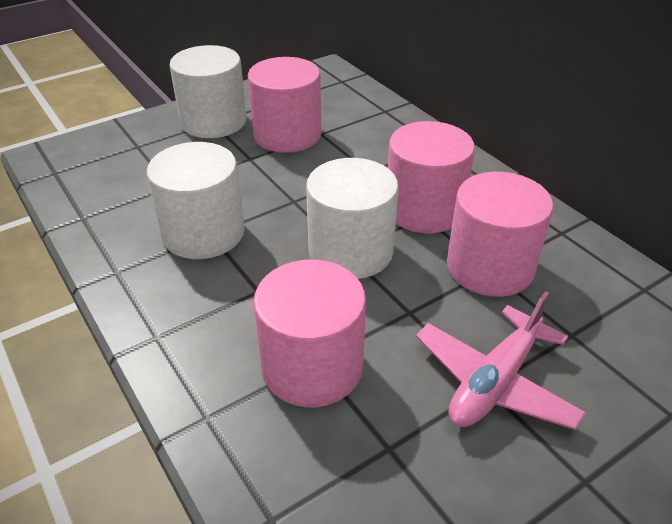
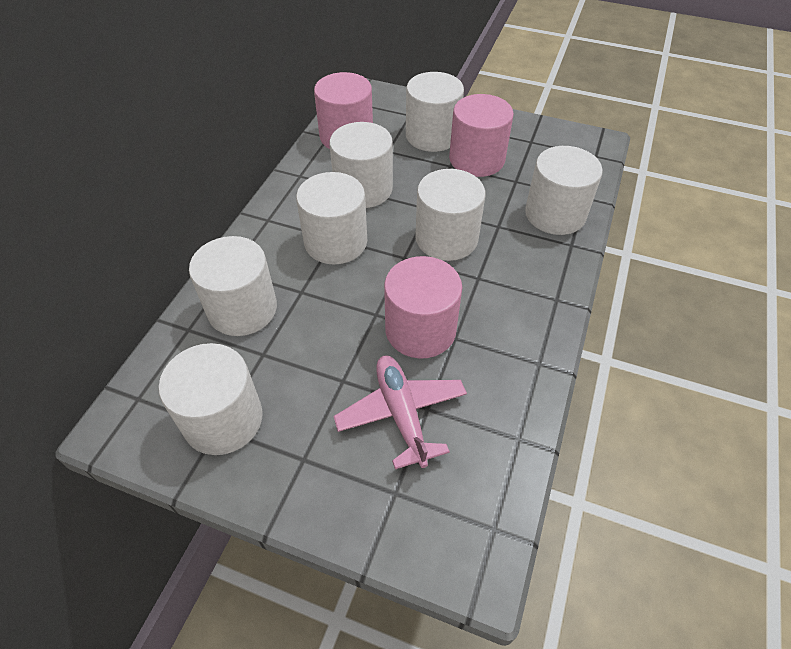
pink cylinder: [248,57,321,153] [253,260,366,407] [388,121,475,234] [447,172,553,297] = 4 -> [314,72,373,149] [384,256,462,359] [449,94,514,177] = 3
white cylinder: [147,142,245,259] [169,45,247,138] [306,158,399,279] = 3 -> [158,343,263,455] [189,236,277,336] [296,172,367,264] [329,122,393,208] [406,72,464,152] [415,169,485,261] [525,146,603,235] = 7

